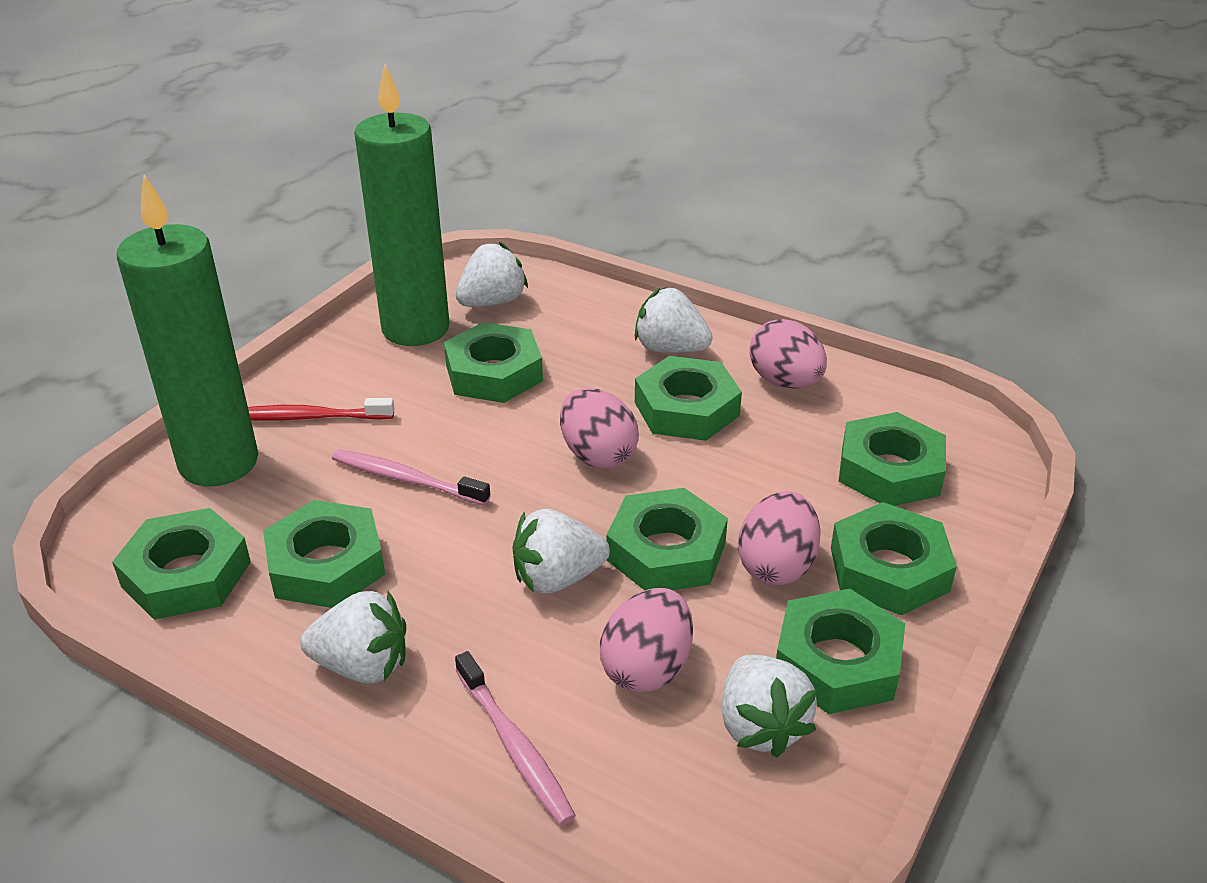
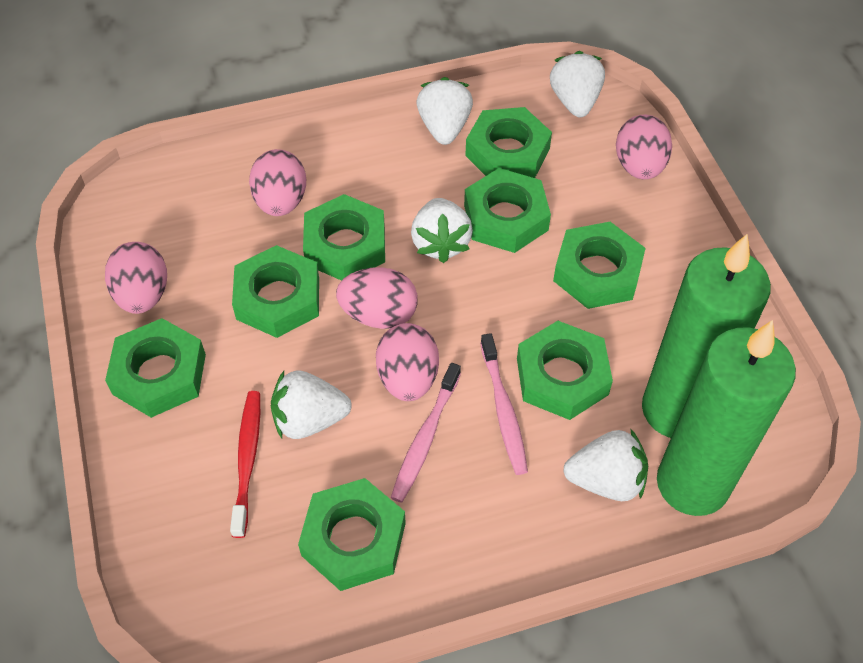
pink egg: [560,388,639,469] [600,588,693,693] [738,491,821,585] [749,319,827,389] = 4 -> [105,242,167,314] [249,149,306,216] [336,267,418,329] [376,323,439,401] [616,114,672,179] = 5

